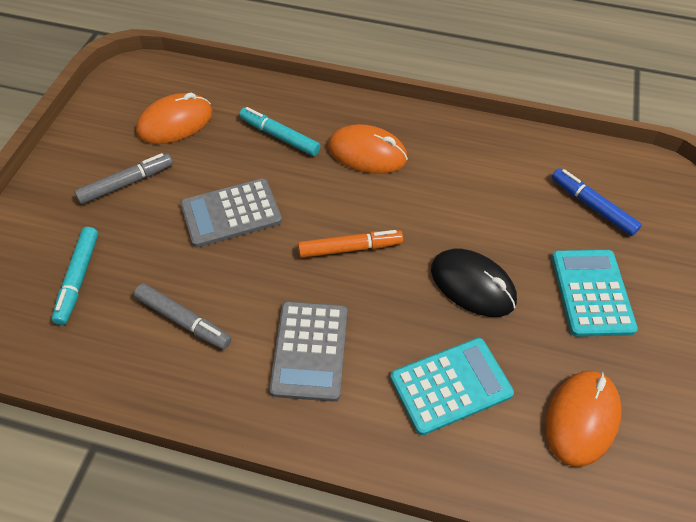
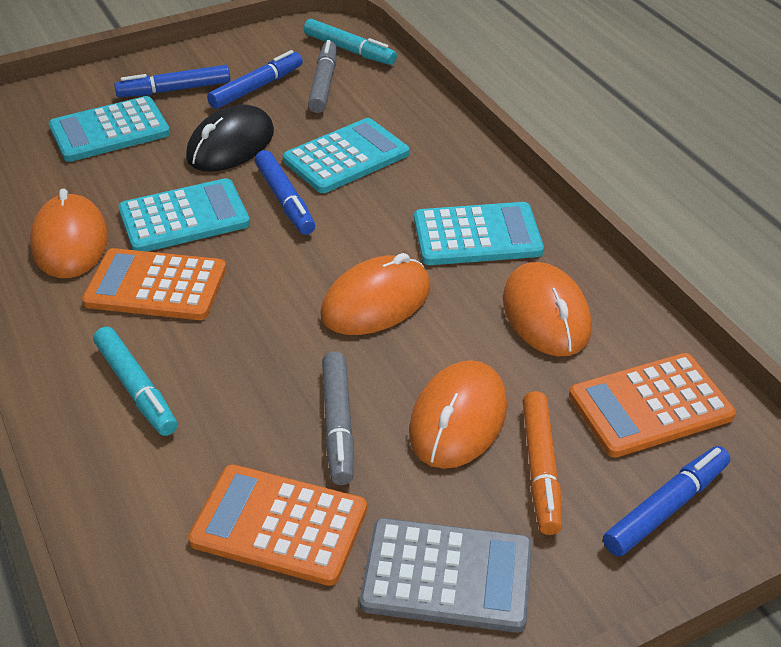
blue marker: [552,168,642,236] = 1 -> [114,65,230,97] [207,50,303,109] [255,150,315,235] [603,446,730,557] = 4
grey calculator: [180,178,282,247] [269,301,347,402] = 2 -> [360,518,532,633] = 1
orange calculator: none = 0 -> [82,248,226,320] [188,465,367,586] [569,353,736,458] = 3
orange mouse: [136,93,213,144] [328,124,408,174] [545,371,622,467] = 3 -> [30,188,108,278] [320,253,431,335] [409,360,507,469] [503,262,592,357] = 4
turquoise calculator: [390,338,514,435] [552,250,638,337] = 2 -> [49,96,170,162] [118,178,250,252] [283,118,409,193] [414,202,544,265] = 4

